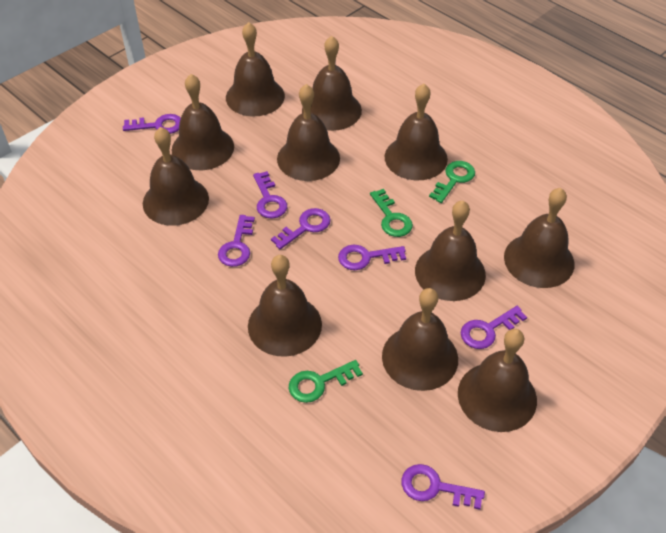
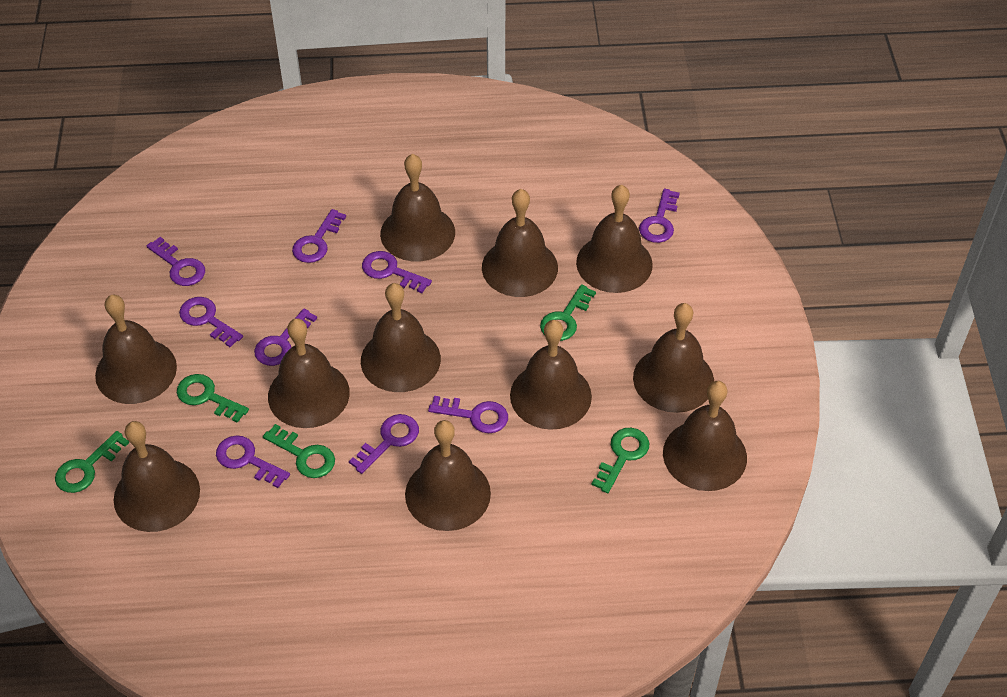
green key: [289,360,363,403] [370,189,413,237] [429,161,475,203] = 3 -> [55,431,129,493] [177,374,249,423] [263,424,335,478] [540,284,596,341] [592,428,649,493] = 5
purple key: [123,114,181,134] [218,215,255,267] [253,171,287,218] [271,208,331,249] [338,245,406,270] [402,464,485,510] [461,306,527,349] = 7 -> [147,237,205,286] [179,297,243,347] [216,435,290,488] [254,309,317,366] [292,209,346,263] [349,414,419,474] [362,251,432,293] [428,396,508,433] [639,189,680,243] = 9

